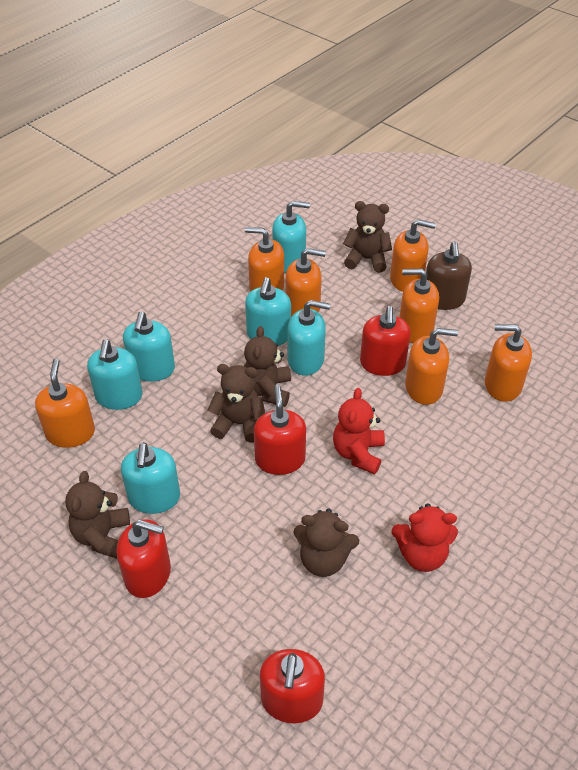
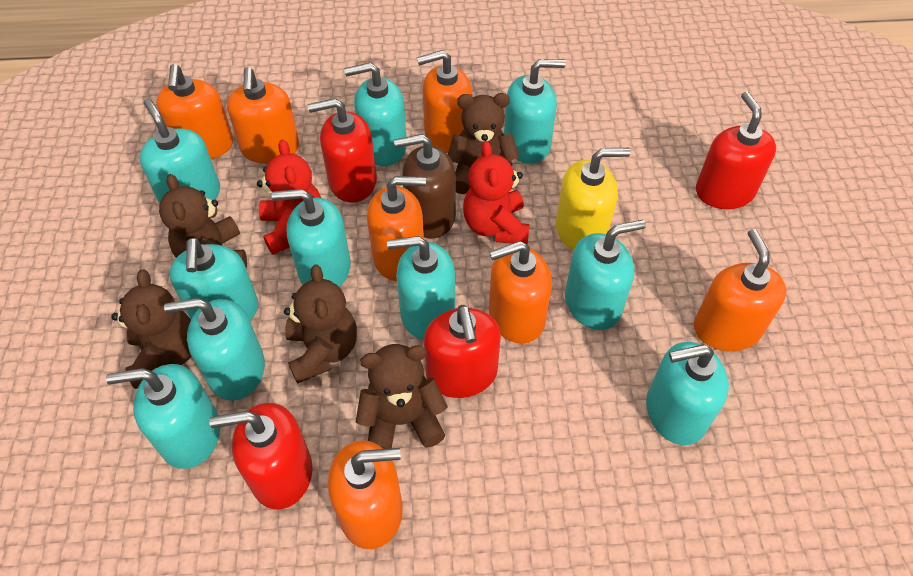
turquoise soap dispenser: [87,340,142,410] [121,442,180,514] [123,312,175,382] [245,277,291,346] [272,201,310,273] [288,300,330,376] = 6 -> [106,364,220,469] [139,98,220,204] [164,298,265,401] [169,238,259,320] [271,189,351,287] [344,62,407,166] [387,236,455,340] [504,59,566,164] [565,220,646,330] [646,342,729,445] = 10
yellow soap dispenser: none = 0 -> [556,148,631,251] = 1

